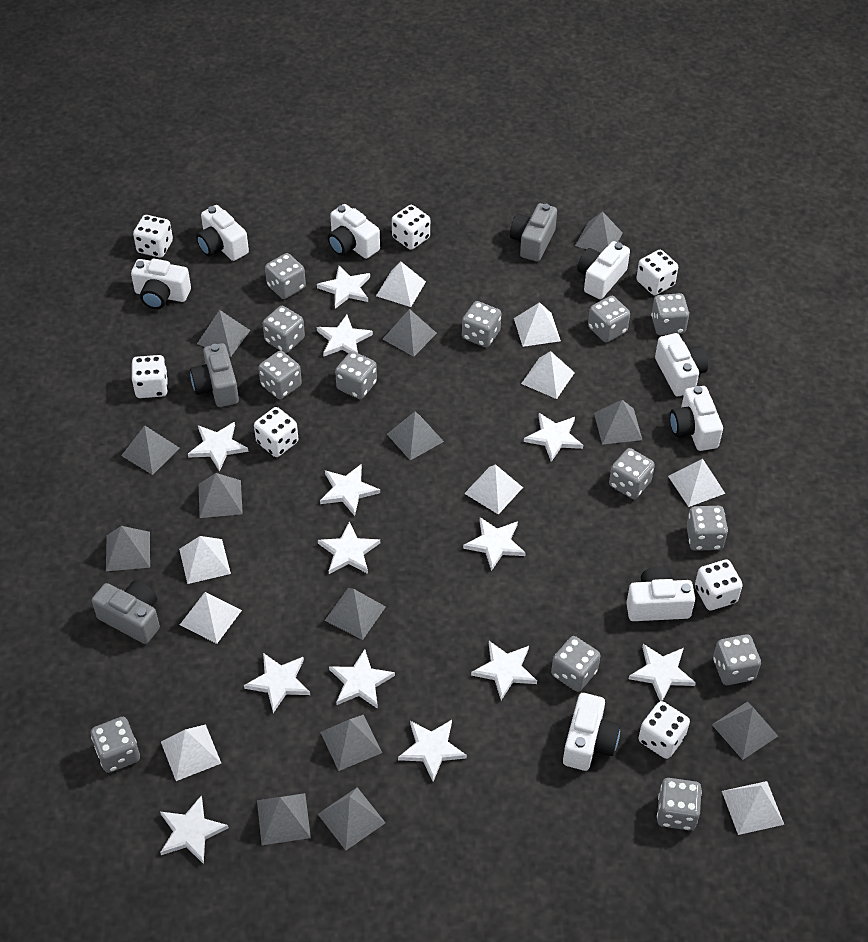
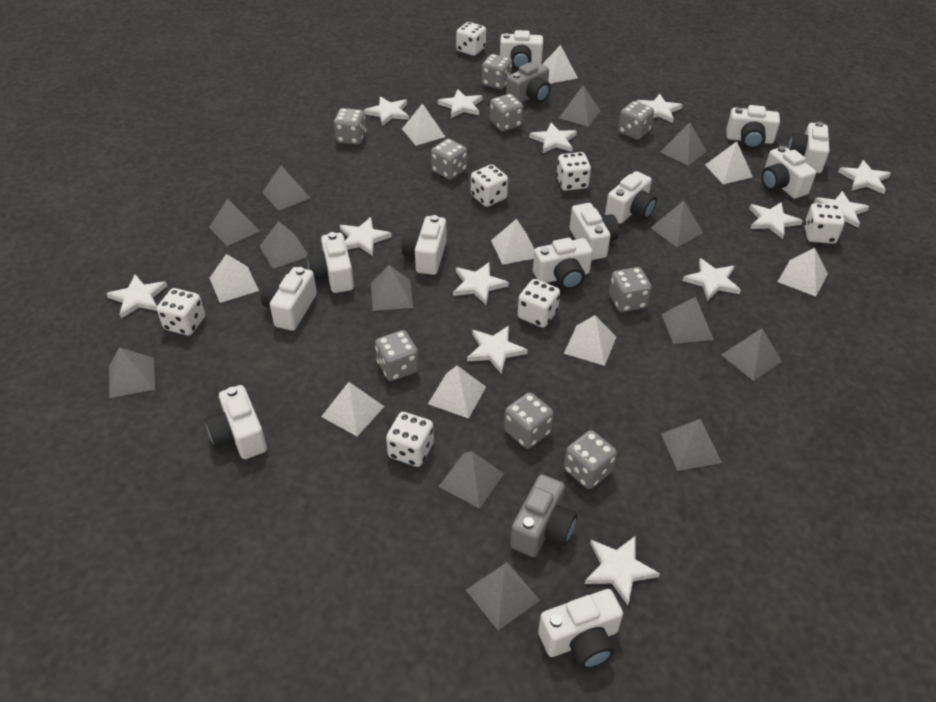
grey camera: [92,581,160,644] [190,343,239,407] [510,203,557,262] = 3 -> [506,62,551,103] [510,474,577,557] = 2
grey dice: [91,717,140,773] [258,351,302,399] [263,306,305,353] [265,253,306,299] [335,351,377,399] [462,301,501,347] [551,636,600,692] [588,296,630,342] [609,448,655,499] [651,293,689,335] [657,778,702,830] [686,506,728,551] [713,634,761,685] = 13 -> [334,108,366,145] [375,330,419,381] [431,139,467,180] [482,54,512,89] [490,94,523,131] [504,392,554,449] [564,430,617,489] [609,267,652,312] [618,101,654,140] = 9
white camera: [131,259,191,309] [196,205,249,261] [328,204,380,259] [563,693,620,771] [577,241,630,299] [626,567,695,621] [655,333,708,396] [670,386,723,451] = 8 -> [205,385,267,459] [261,267,317,331] [307,232,354,293] [402,215,447,275] [500,30,543,70] [533,238,593,290] [538,589,623,669] [570,203,619,260] [605,171,657,224] [726,105,780,149] [761,146,816,199] [788,122,829,173] = 12

